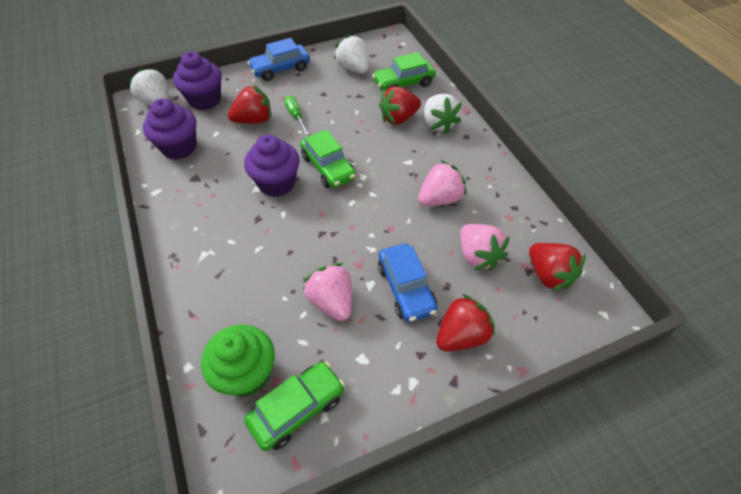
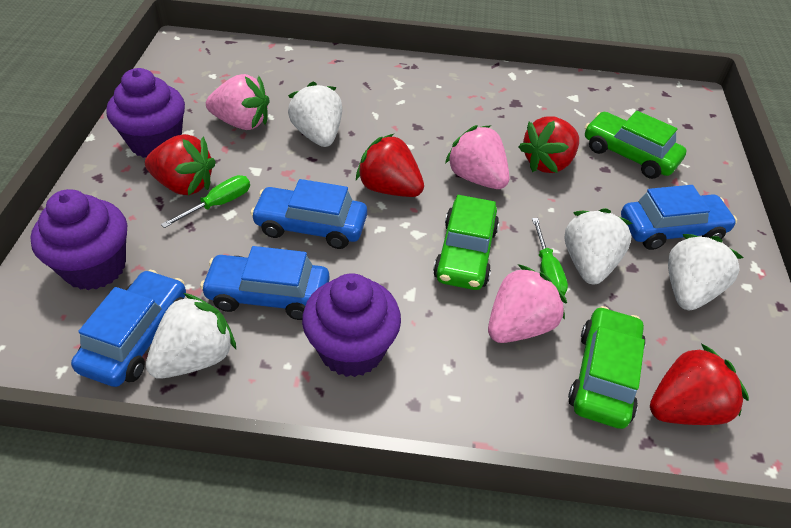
blue car: [247,38,310,81] [378,244,438,322] = 2 -> [71,270,186,387] [200,246,330,320] [251,179,367,249] [621,185,737,250] = 4
green cupcake: [201,324,275,397] = 1 -> none = 0
green screwdriver: [284,95,309,135] = 1 -> [161,175,250,228] [532,218,568,296] = 2
white strawberry: [127,68,169,106] [334,34,369,74] [424,94,462,134] = 3 -> [146,293,236,379] [288,82,342,147] [564,208,632,285] [668,234,744,310] = 4

